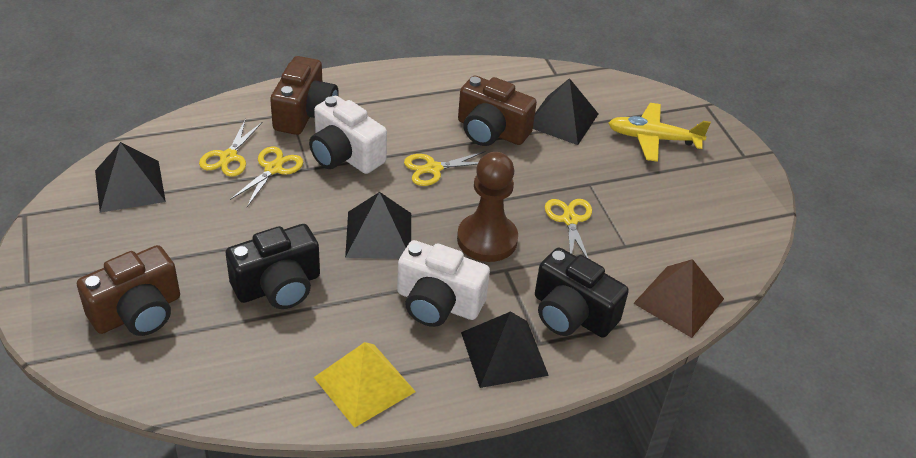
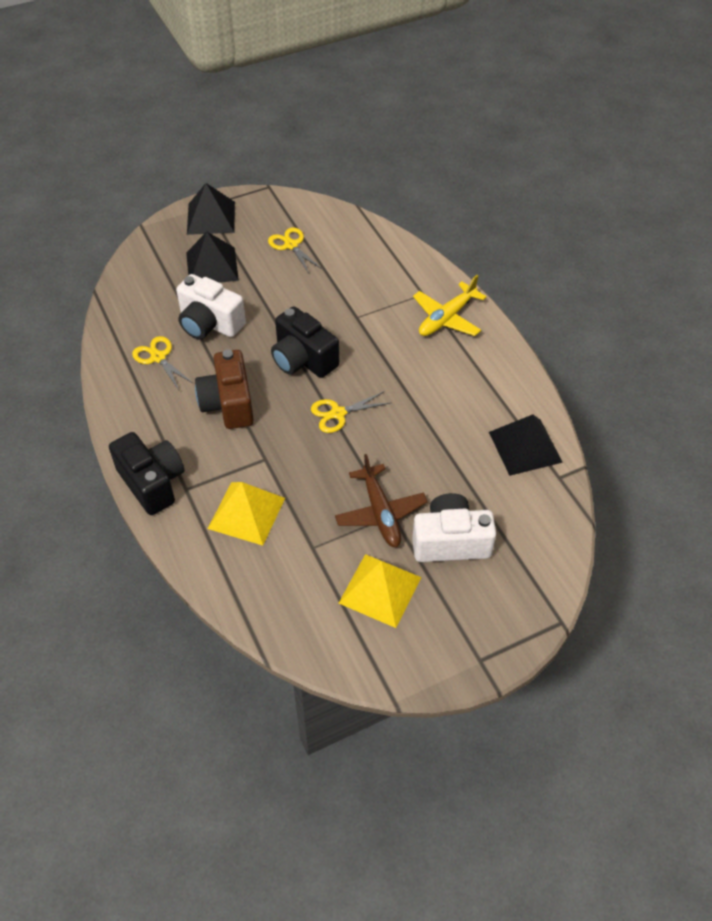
black pyramid: [95,142,166,213] [345,192,411,259] [461,311,549,388] [533,78,598,145] = 4 -> [186,232,239,283] [187,183,235,235] [489,415,563,476] = 3
brown camera: [77,245,180,336] [270,56,339,135] [458,75,537,146] = 3 -> [195,350,254,429] = 1
brown pawn: [457,152,518,262] = 1 -> none = 0
brown plane: none = 0 -> [335,454,428,547] = 1
brown pyramid: [633,259,724,338] = 1 -> none = 0
yellow pyramid: [314,342,416,428] = 1 -> [208,482,285,546] [339,554,421,628] = 2
yellow scissors: [199,119,262,177] [230,146,304,207] [404,151,485,186] [545,199,592,259] = 4 -> [132,336,194,390] [268,227,322,274] [311,391,392,433] = 3

